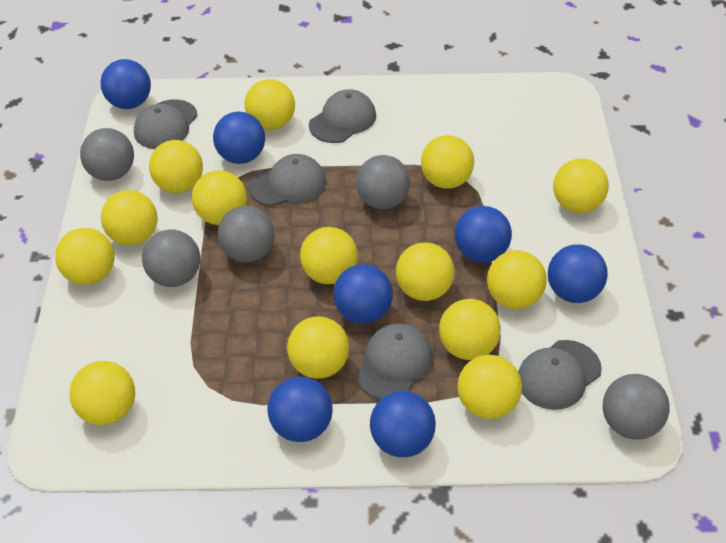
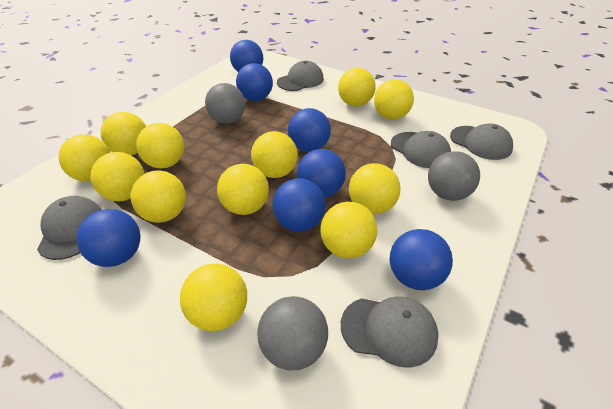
grey ball: [80,128,134,181] [142,230,200,287] [218,206,274,262] [356,155,410,209] [603,374,670,440] = 5 -> [205,83,245,124] [257,296,328,370] [428,151,480,201] = 3
yellow ball: [55,228,114,285] [70,361,135,425] [101,190,157,245] [149,140,203,193] [192,170,247,225] [245,79,295,130] [287,317,349,379] [300,227,358,284] [396,242,454,301] [421,135,474,189] [439,299,501,360] [457,355,522,419] [487,250,547,309] [553,158,609,213] = 14 -> [58,134,111,182] [90,152,145,201] [101,112,146,155] [130,170,186,223] [136,123,184,168] [180,264,247,331] [217,164,269,215] [251,131,298,178] [320,202,377,259] [338,68,376,106] [349,163,401,214] [374,79,414,120] = 12

